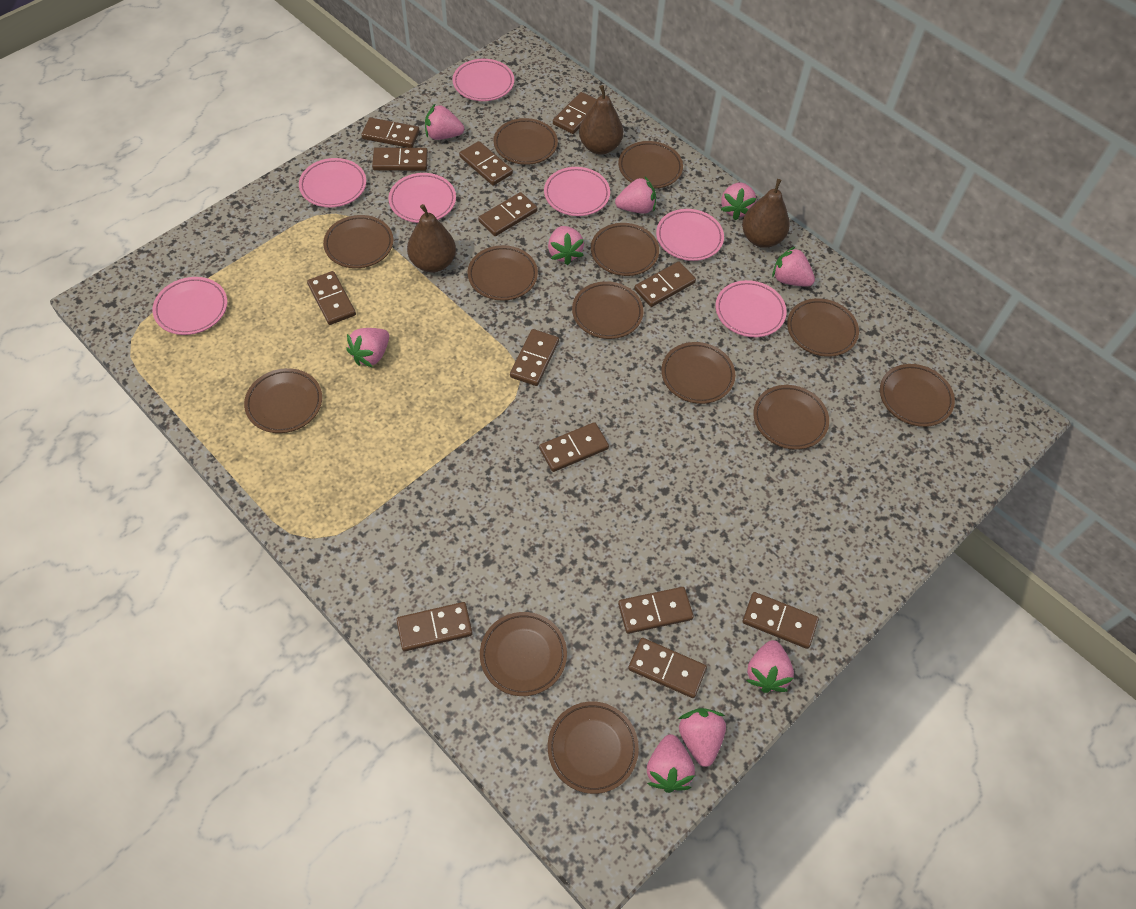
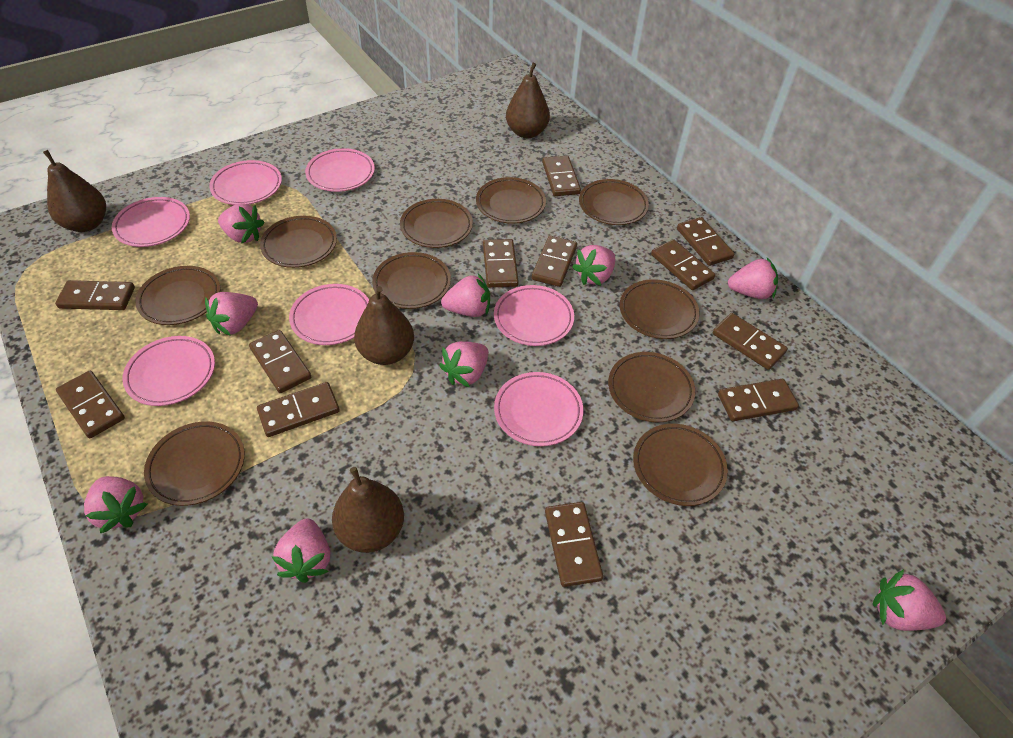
brown domino: [307,271,356,325] [361,117,419,148] [372,147,428,171] [396,602,472,651] [459,141,513,186] [478,192,537,236] [510,329,559,386] [539,422,609,472] [553,92,597,134] [618,587,694,634] [628,638,707,698] [634,261,696,307] [743,592,819,649] = 13 -> [55,280,135,310] [56,371,125,438] [249,330,311,393] [257,382,340,437] [483,239,519,288] [532,236,577,287] [542,156,581,196] [545,502,603,587] [651,239,715,290] [677,217,734,266] [713,313,788,370] [718,379,799,421] = 12
brown pear: [407,204,456,272] [579,85,623,155] [742,179,790,248] = 3 -> [43,150,106,232] [332,467,404,553] [354,286,414,365] [506,63,550,138] = 4
brown plate: [244,368,322,433] [323,215,393,268] [468,245,538,301] [480,612,567,696] [493,118,558,165] [548,701,639,794] [572,281,644,339] [591,223,659,276] [618,141,683,189] [661,342,735,404] [753,385,829,450] [787,298,859,357] [880,364,955,427] = 13 -> [135,266,220,325] [144,421,245,506] [260,216,337,268] [372,252,451,309] [400,199,473,248] [476,177,546,224] [579,179,649,225] [608,352,695,422] [620,279,700,339] [633,424,728,506] = 10

